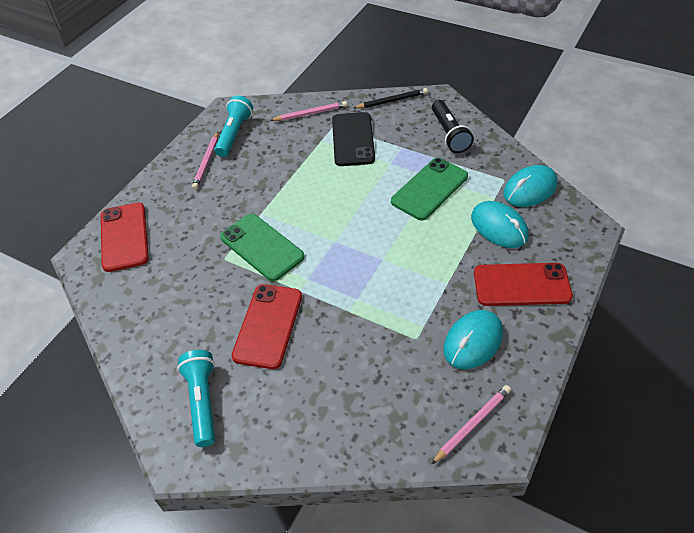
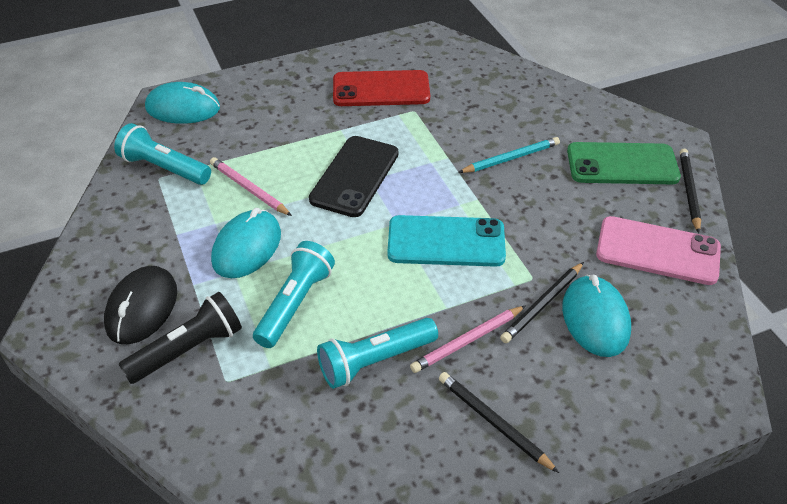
black mouse: none = 0 -> [104,266,177,344] = 1
black pencil: [354,88,428,109] = 1 -> [439,372,559,473] [500,262,584,343] [680,149,701,233] = 3
green phone: [220,214,305,281] [391,158,468,220] = 2 -> [567,142,681,184] = 1
pink pencil: [192,132,219,190] [270,101,347,121] [432,385,511,464] = 3 -> [210,157,292,216] [410,306,525,373] = 2
pink phone: none = 0 -> [596,216,721,285] = 1
red phone: [101,202,149,272] [232,284,302,369] [474,263,573,306] = 3 -> [333,70,430,106] = 1
turquoise flashlight: [177,350,215,447] [214,96,253,157] = 2 -> [114,123,211,185] [253,241,335,348] [317,318,438,389] = 3
turquoise pencil: none = 0 -> [458,137,560,173] = 1
turquoise phone: none = 0 -> [387,215,506,267] = 1

